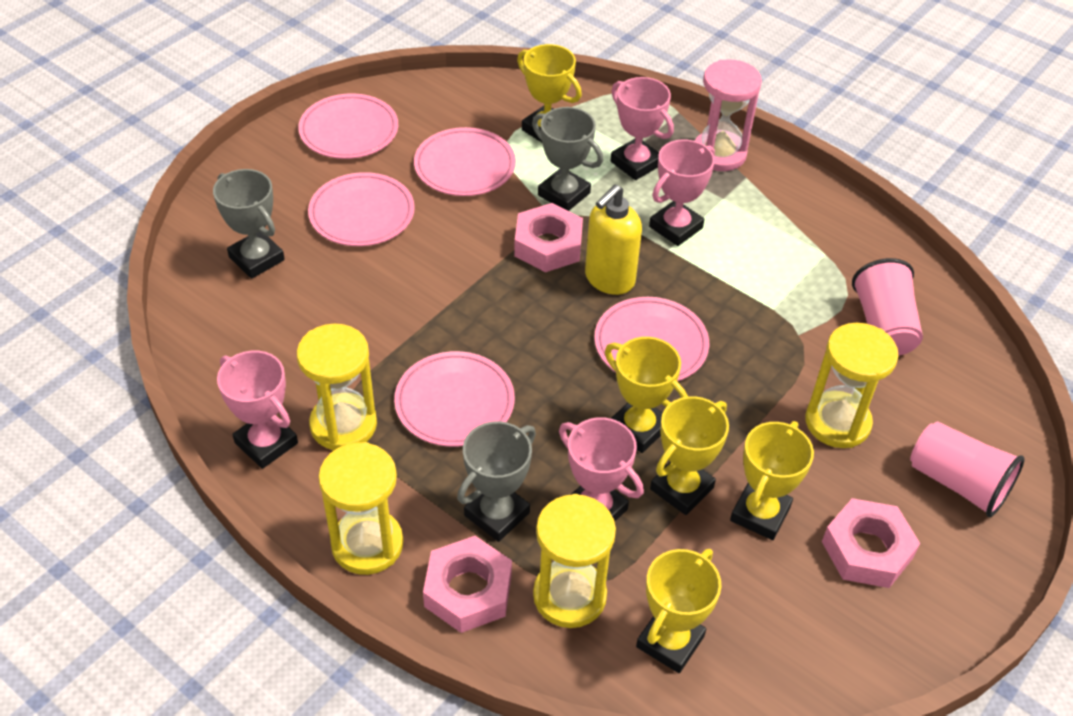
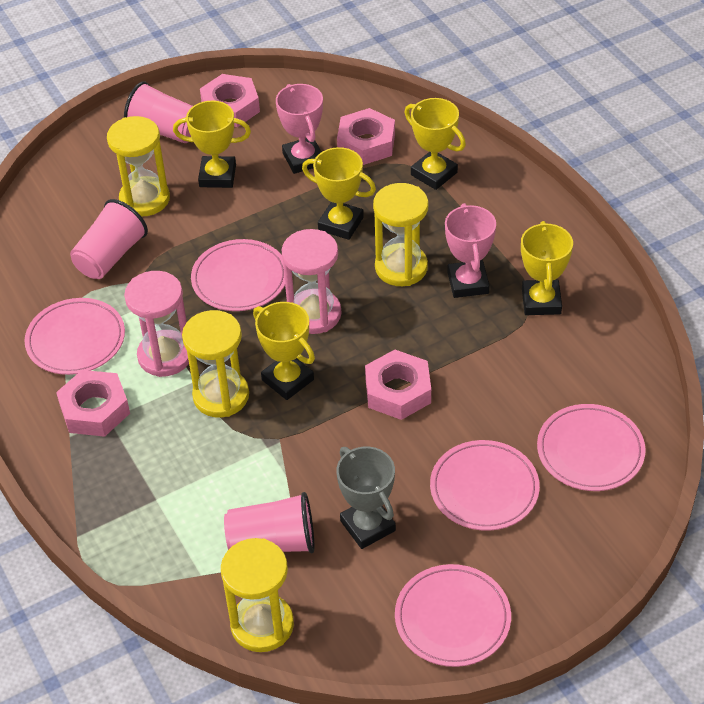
grey trophy: [213,169,285,279] [457,421,536,542] [532,107,603,211] = 3 -> [337,447,396,549] = 1
pink cup: [852,258,923,356] [910,421,1025,517] = 2 -> [70,199,148,279] [124,82,193,143] [224,492,314,553] = 3
pink hourglass: [694,60,762,171] = 1 -> [124,271,189,377] [281,229,341,334] = 2
pink nut: [423,536,512,633] [514,203,583,272] [822,498,920,588] = 3 -> [56,370,130,437] [200,74,260,127] [337,108,395,165] [365,350,431,420] = 4
pink trophy: [217,351,298,469] [559,417,644,522] [611,77,674,180] [649,139,715,246] = 4 -> [276,84,323,174] [445,203,496,298] = 2
yellow soap dispenser: [585,185,642,295] = 1 -> none = 0

